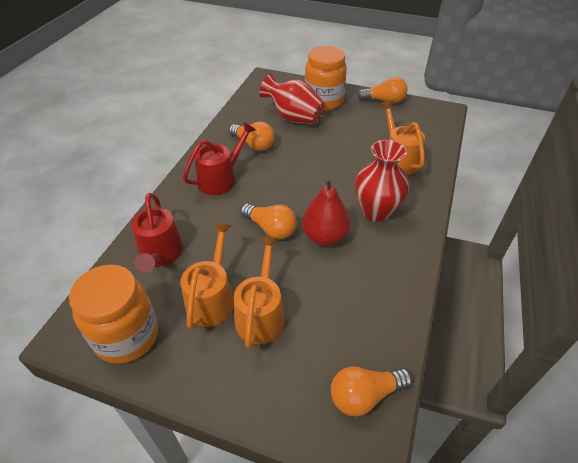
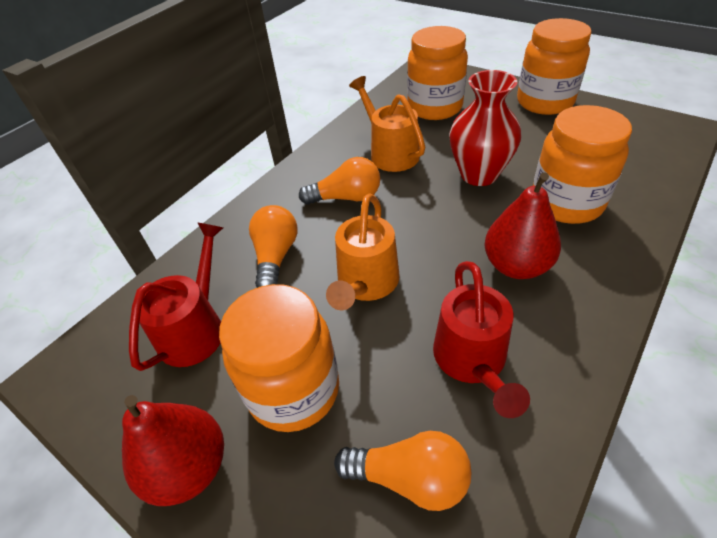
orange jar: [69,265,158,364] [305,46,347,111] = 2 -> [219,284,339,432] [407,26,468,120] [517,18,592,115] [533,105,632,224] = 4
orange light bulb: [229,121,274,151] [240,204,297,239] [331,366,412,417] [357,77,408,103] = 4 -> [249,205,298,288] [299,157,380,205] [334,431,471,511] = 3
orange watering can: [181,222,234,330] [234,236,285,349] [380,100,425,175] = 3 -> [326,193,400,310] [349,76,425,172] = 2
red pear: [302,177,350,246] = 1 -> [122,395,224,506] [484,172,561,279] = 2
red vase: [259,74,325,124] [355,139,409,222] = 2 -> [450,70,522,186] = 1

